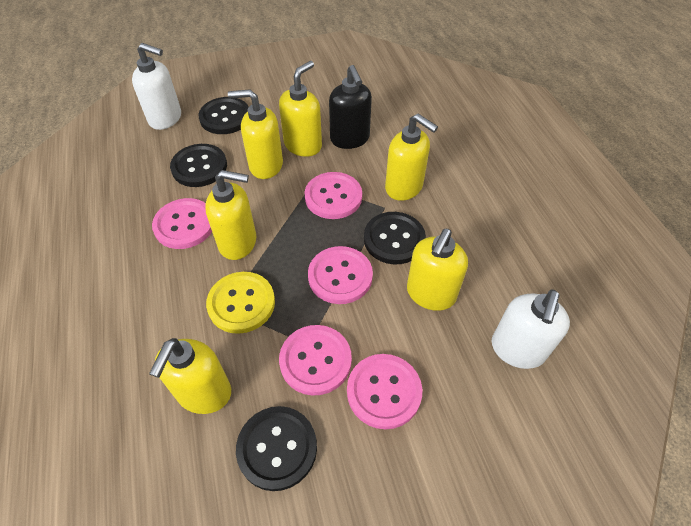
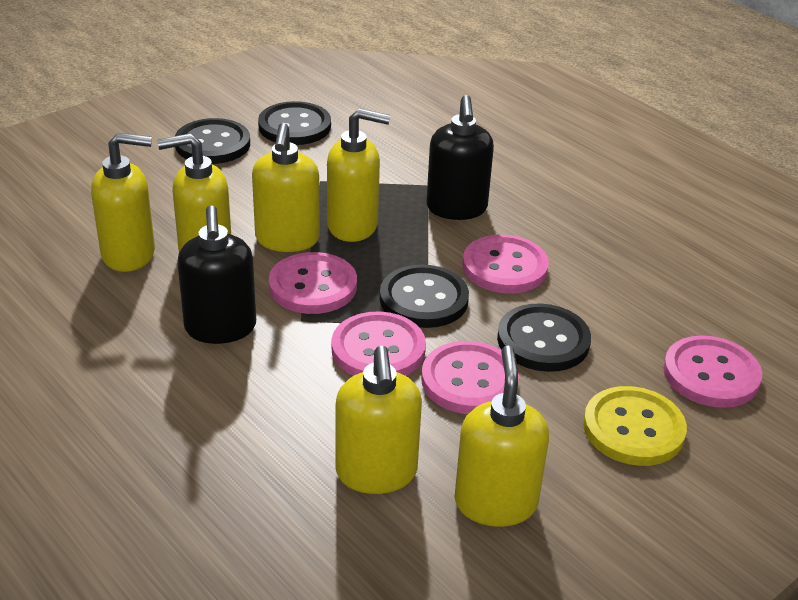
black soap dispenser: [329,65,372,149] = 1 -> [177,206,256,344] [426,95,494,220] = 2
white soap dispenser: [132,43,181,130] [492,290,570,369] = 2 -> none = 0

